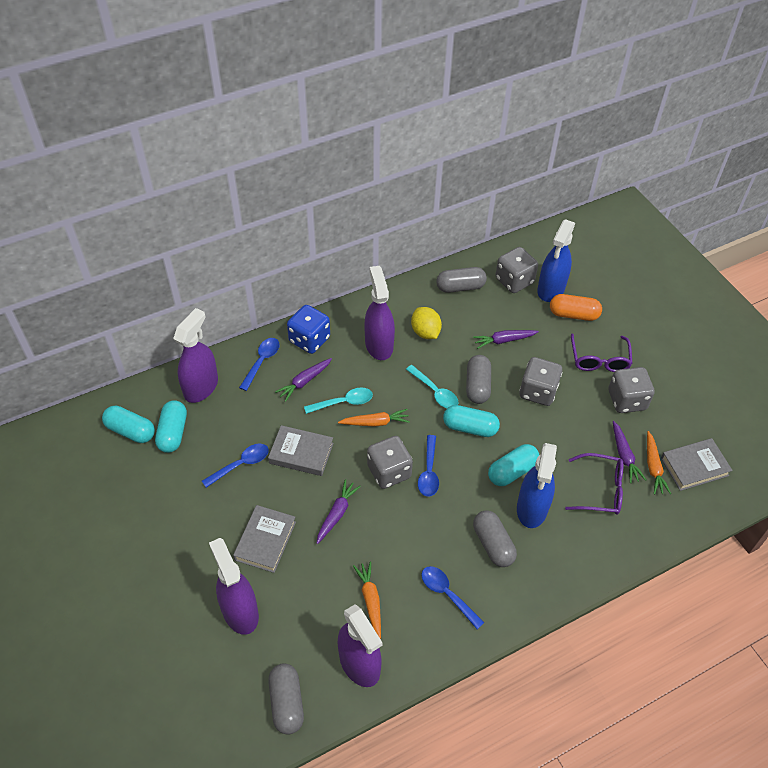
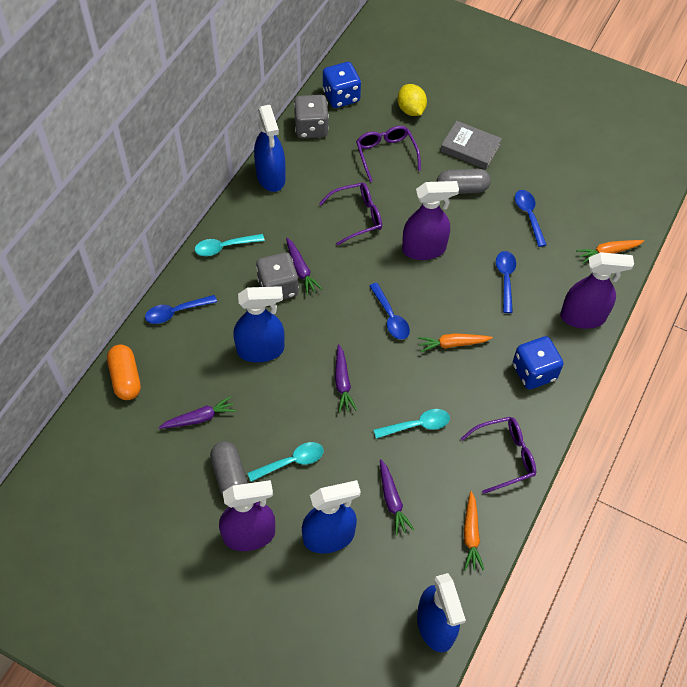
blue dice: [287,305,330,354] = 1 -> [323,62,361,108] [513,336,563,389] = 2
blue spray bottle: [517,443,557,528] [537,219,575,302] = 2 -> [233,286,285,363] [254,105,286,192] [302,480,361,553] [417,573,466,652] = 4
grey book: [233,505,296,573] [268,425,334,476] [661,438,733,491] = 3 -> [441,121,502,169] = 1
grey capsule: [268,663,304,735] [436,267,487,293] [466,355,491,404] [473,510,517,567] = 4 -> [210,441,248,496] [437,169,491,194] = 2
grey dice: [367,436,413,489] [496,247,538,293] [519,357,562,406] [609,367,655,413] = 4 -> [256,252,299,299] [294,95,329,138] = 2
purple glasses: [565,453,623,514] [571,334,633,372] = 2 -> [319,182,382,246] [356,126,421,182] [461,417,536,494] = 3
purple spray bottle: [173,308,218,403] [209,538,259,635] [338,604,383,687] [365,266,395,360] = 4 -> [219,480,275,551] [402,181,459,260] [560,252,634,329] = 3
turquoise capsule: [102,406,155,443] [155,400,187,453] [443,405,500,437] [488,444,539,486] = 4 -> none = 0
turquoise spoon: [304,388,373,414] [406,365,459,408] = 2 -> [195,234,265,256] [247,442,324,482] [374,409,450,439] = 3

